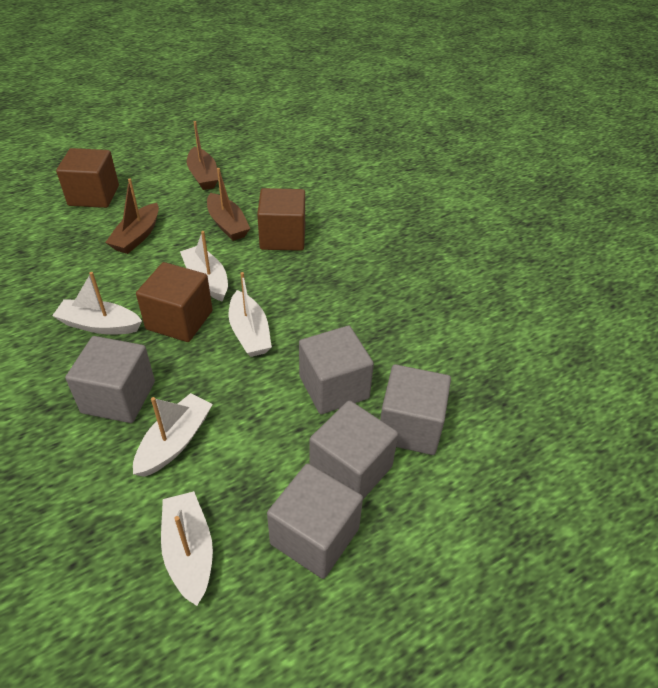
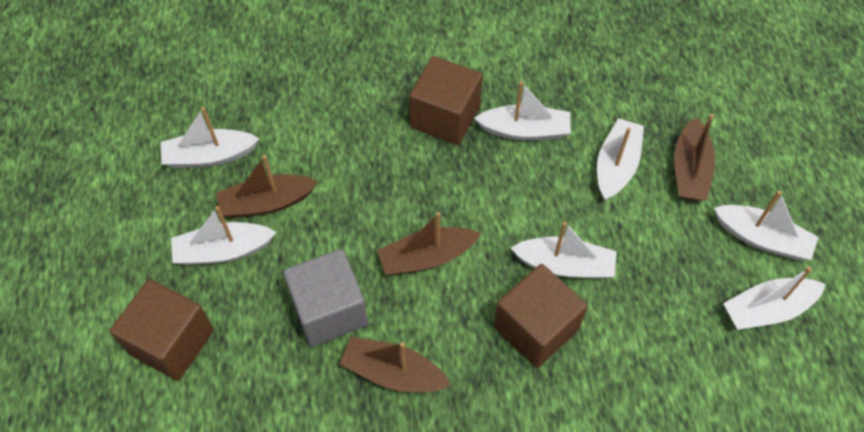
brown boat: [105,178,159,254] [187,121,218,190] [207,168,250,241] = 3 -> [216,155,318,218] [340,337,451,392] [377,212,481,275] [674,114,715,201] = 4
grey cube: [65,336,155,423] [267,463,363,579] [299,326,374,414] [310,400,398,499] [380,364,451,455] = 5 -> [283,249,368,347] = 1
white boat: [52,272,142,335] [133,393,213,477] [161,491,213,606] [180,231,228,302] [229,272,272,357] = 5 -> [161,107,260,168] [171,206,276,265] [474,81,571,141] [511,221,617,279] [597,118,644,201] [714,191,819,260] [723,267,826,330] = 7

